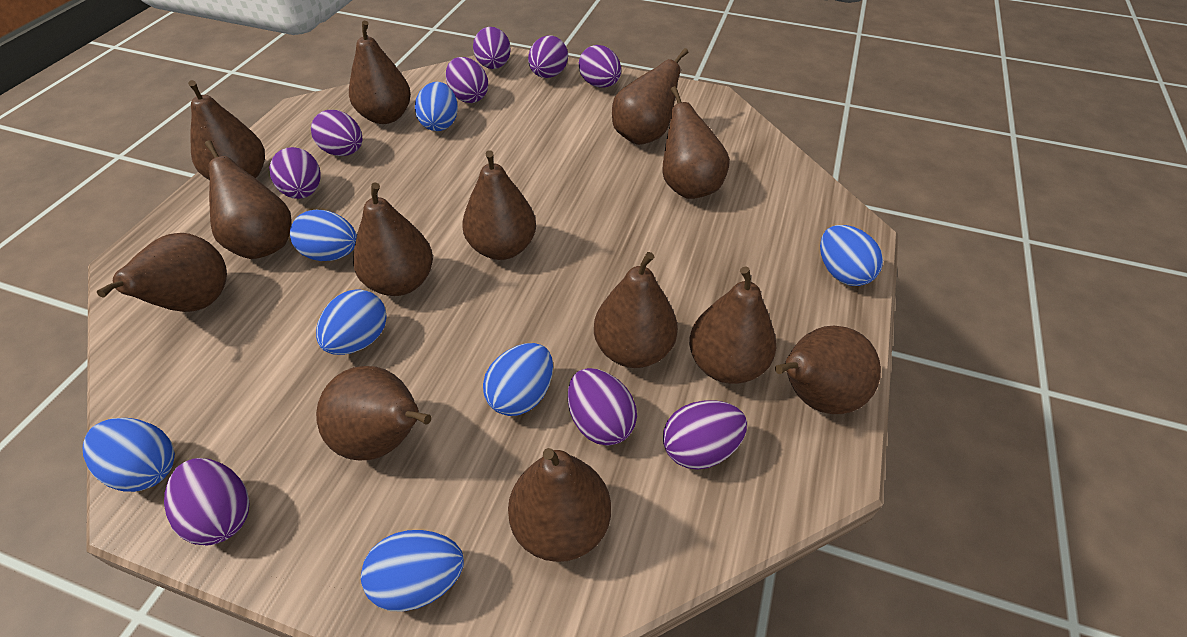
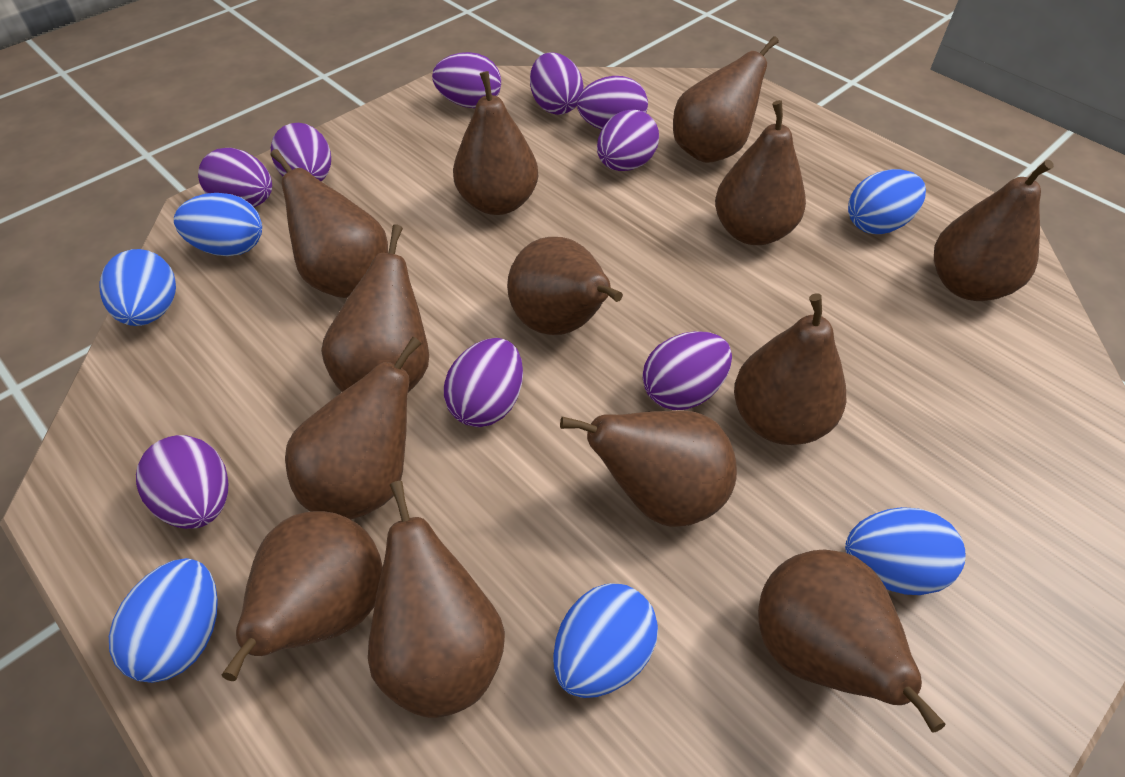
blue egg: [83,418,175,492] [290,210,357,261] [316,289,387,355] [361,530,464,611] [415,82,458,131] [483,343,553,416] [820,225,883,286] = 7 -> [99,249,176,326] [109,558,218,683] [174,193,262,256] [553,583,658,698] [845,507,966,595] [848,169,926,234] = 6

